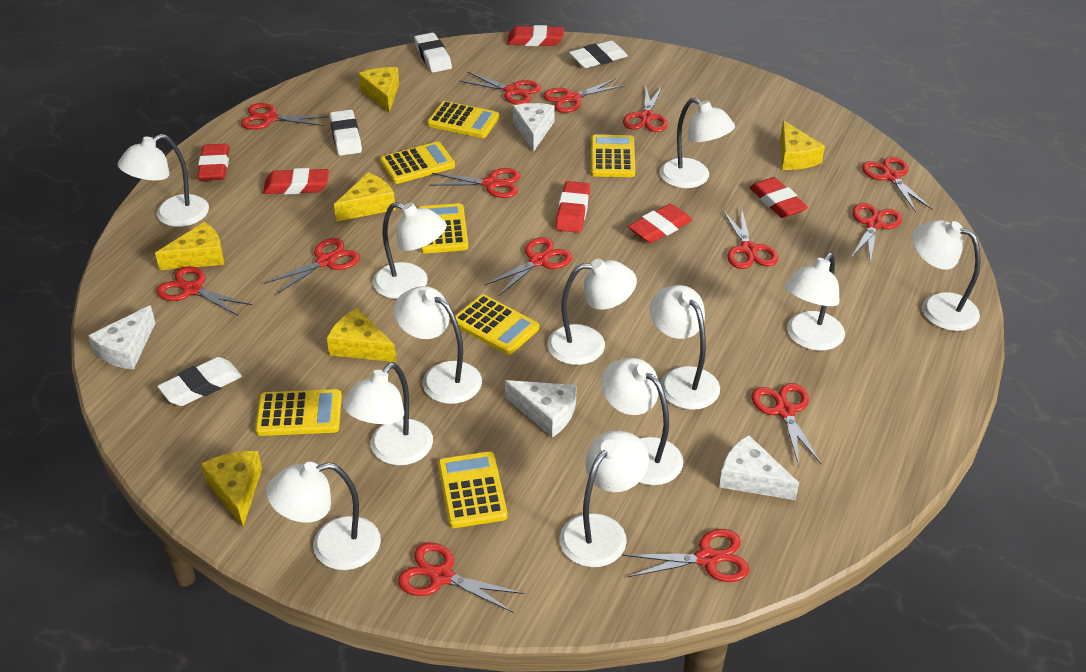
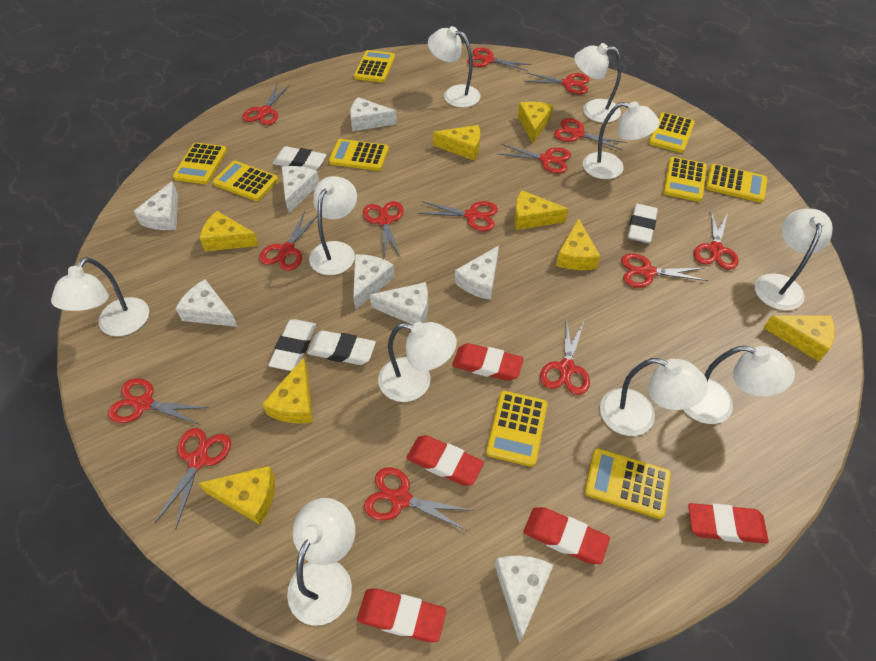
red eraser: [197,144,230,181] [263,168,329,194] [507,25,564,46] [556,181,590,233] [628,204,692,243] [749,177,808,218] = 6 -> [357,588,446,642] [406,435,484,486] [452,343,524,381] [524,507,610,564] [688,503,769,544] = 5
white cheese: [88,305,156,369] [505,380,577,438] [513,103,554,152] [719,435,799,500] = 4 -> [134,181,178,230] [175,279,238,327] [282,166,319,213] [350,97,397,131] [353,254,395,310] [370,282,428,325] [455,246,499,300] [495,555,554,644] = 8
white lamp: [118,134,209,227] [266,462,381,570] [343,362,433,466] [373,202,447,299] [394,286,482,404] [547,259,637,365] [560,431,649,567] [601,358,683,485] [650,285,720,410] [660,98,735,188] [785,253,845,351] [912,220,981,331] = 12 -> [51,257,149,336] [287,498,355,626] [309,176,357,275] [378,322,457,402] [428,26,481,108] [574,43,622,123] [583,101,659,179] [600,358,708,436] [683,346,795,424] [755,209,833,311] = 10
yellow calculator: [255,389,342,436] [380,142,455,184] [418,203,468,253] [427,101,499,138] [438,451,508,528] [455,294,539,355] [591,135,635,177] = 7 -> [173,143,227,184] [213,161,278,201] [329,139,389,171] [354,50,395,83] [486,391,548,467] [585,448,671,519] [649,112,695,153] [663,157,707,202] [705,164,767,203] = 9
yellow cheese: [155,222,224,270] [201,451,262,527] [327,308,396,362] [334,172,396,222] [358,67,399,113] [780,120,825,170] = 6 -> [198,466,275,525] [200,211,259,251] [262,358,313,423] [433,125,480,160] [514,190,568,230] [518,102,553,143] [556,218,600,270] [763,315,835,361] = 8

